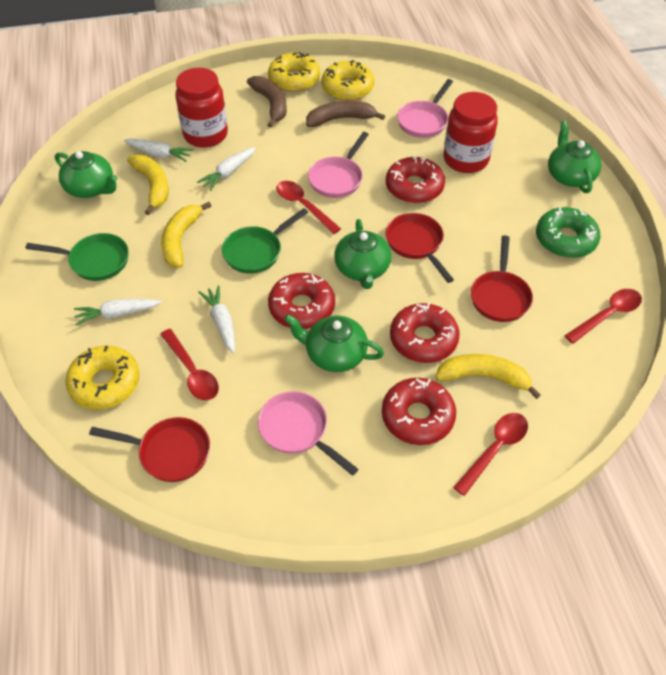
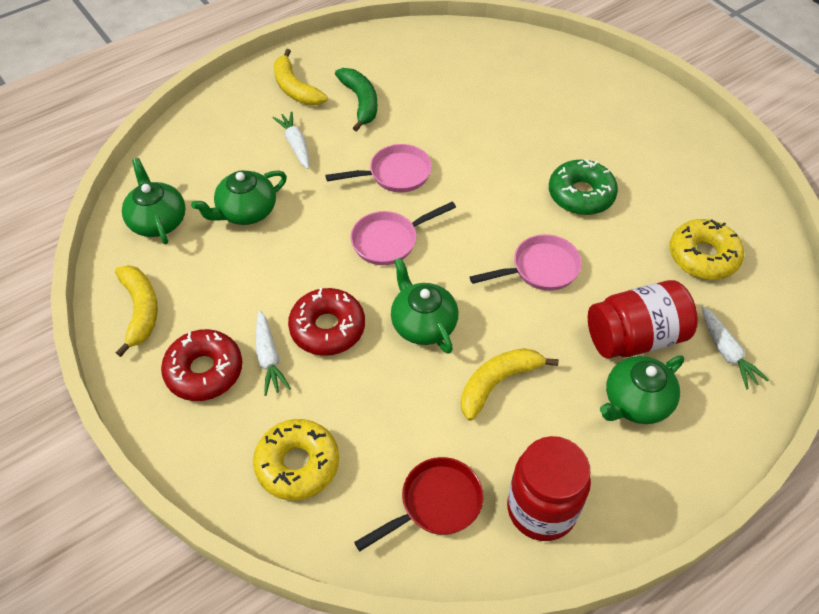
brown banana: [247,76,287,128] [306,101,385,127] = 2 -> none = 0
green banana: none = 0 -> [335,68,377,132] = 1
green pan: [25,233,129,281] [222,208,308,274] = 2 -> none = 0
red donut: [268,273,335,329] [382,378,456,445] [386,156,445,203] [390,302,460,363] = 4 -> [161,329,242,401] [288,288,365,356] = 2
red pan: [89,417,210,482] [386,213,454,283] [471,235,533,322] = 3 -> [354,457,483,551] = 1
red spoon: [160,329,219,400] [276,181,341,234] [453,413,528,496] [565,289,642,344] = 4 -> none = 0
white carrot: [74,299,162,326] [124,138,194,162] [197,147,256,191] [198,285,235,354] = 4 -> [256,310,291,396] [272,111,309,169] [702,306,769,389] = 3
yellow donut: [65,345,140,410] [268,52,320,92] [321,60,374,101] = 3 -> [253,419,339,501] [670,219,744,280] = 2

